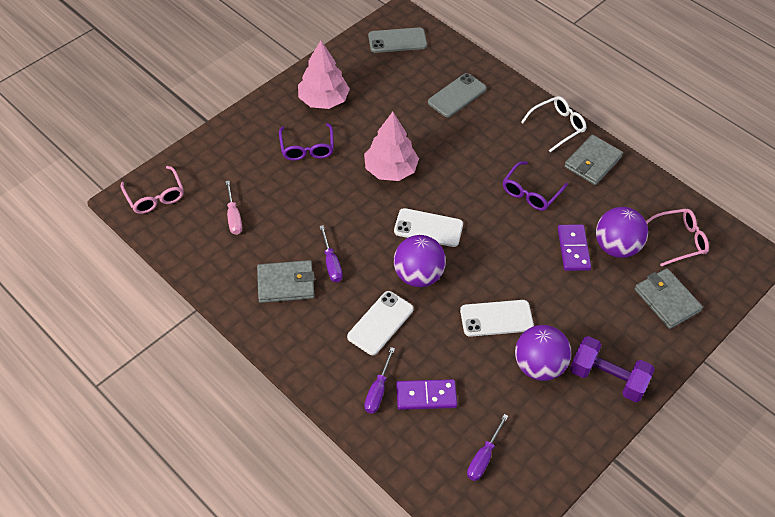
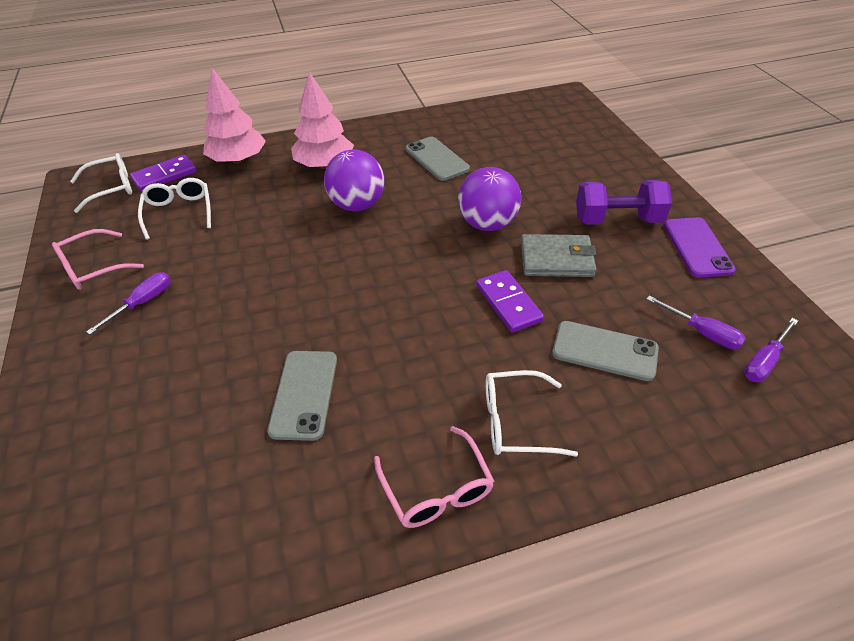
grey phone: [368,27,427,53] [428,73,486,117] = 2 -> [267,351,337,441] [406,137,470,181] [552,321,659,381] = 3
grey wallet: [257,260,315,303] [564,134,623,185] [634,268,703,329] = 3 -> [521,234,596,277] = 1
pink screwdriver: [225,180,242,235] = 1 -> none = 0
purple ball: [394,235,446,287] [515,325,571,381] [596,207,648,258] = 3 -> [324,149,385,211] [458,167,521,231] = 2
purple glasses: [279,123,334,161] [503,161,568,211] = 2 -> none = 0
purple phone: none = 0 -> [664,217,736,277] = 1
white glasses: [521,96,587,152] = 1 -> [70,153,132,213] [138,178,211,240] [486,370,578,457] = 3
white phone: [347,291,414,355] [394,208,463,247] [460,300,534,337] = 3 -> none = 0

